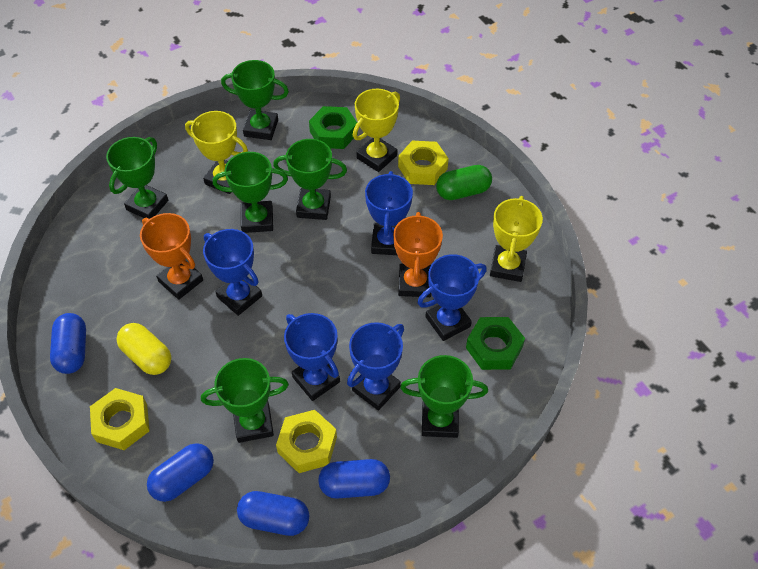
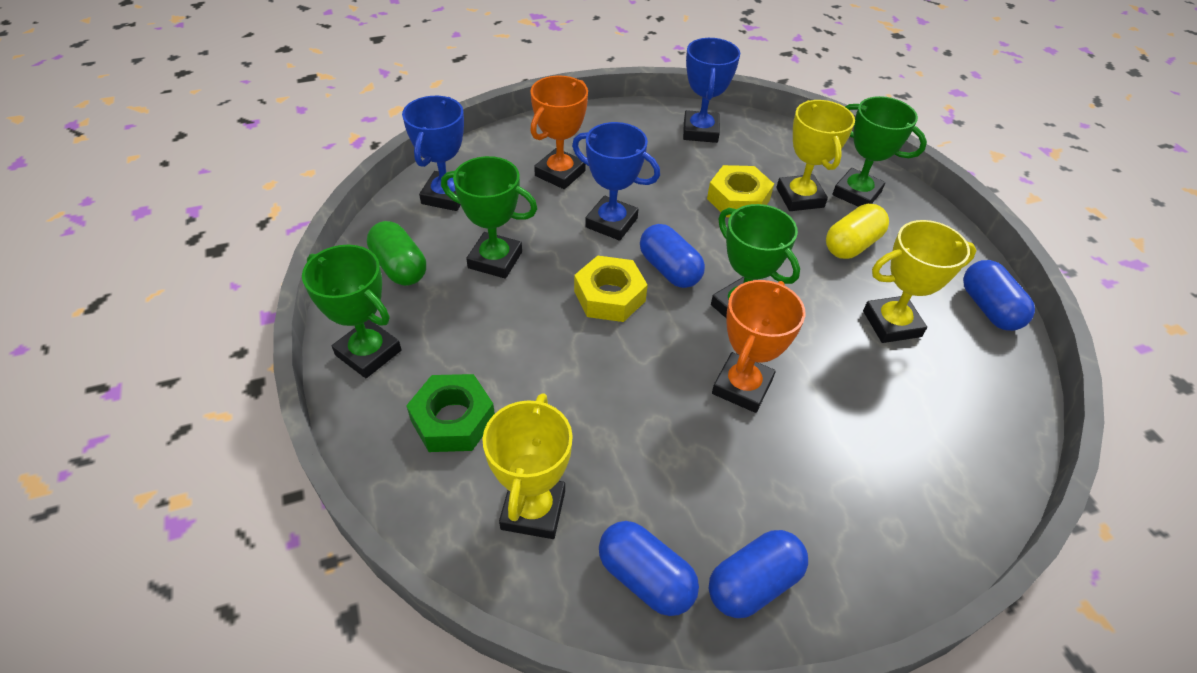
blue trophy: [203,229,262,316] [284,313,340,401] [347,322,404,411] [365,171,413,255] [417,254,487,341] = 5 -> [402,96,464,211] [572,122,660,241] [683,38,740,143] = 3
green nut: [309,106,358,149] [466,317,525,370] = 2 -> [406,374,495,452] = 1
green trophy: [106,137,168,219] [201,358,289,443] [213,152,288,233] [221,60,289,140] [273,139,347,220] [400,355,488,438] = 6 -> [302,245,402,378] [441,156,537,279] [711,204,800,318] [832,96,927,207] = 4
yellow nut: [90,388,150,450] [276,410,337,473] [398,141,449,185] = 3 -> [574,256,648,322] [707,165,774,217] = 2

